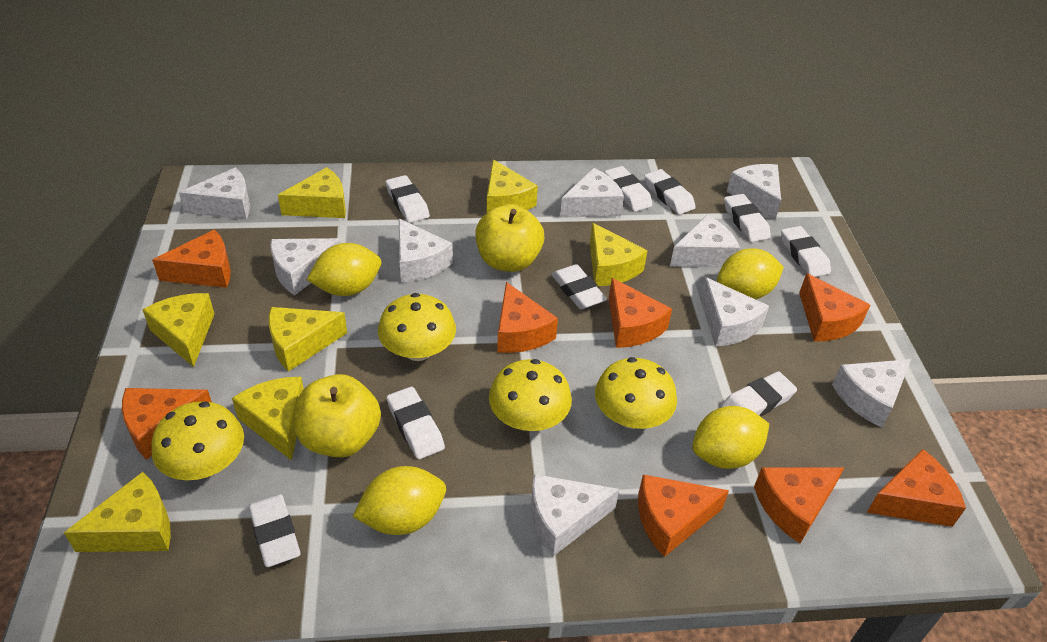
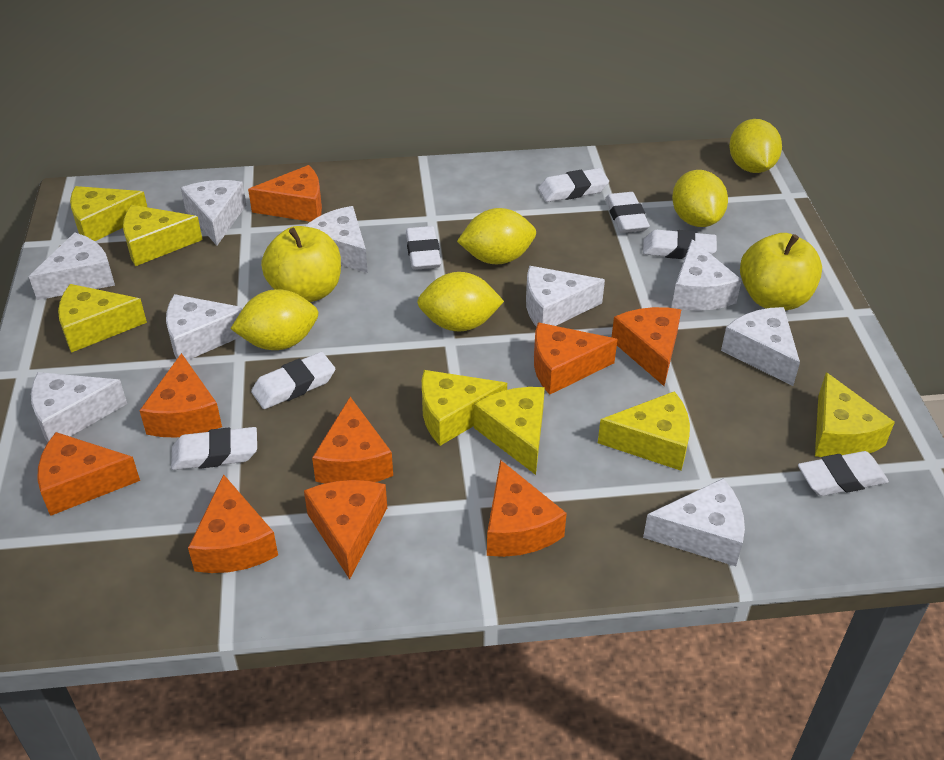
orange cheese: [122,388,212,460] [152,230,231,288] [497,282,558,353] [609,278,672,348] [638,475,729,557] [754,467,844,543] [799,273,870,342] [867,449,966,527] = 8 -> [38,432,140,516] [139,353,222,438] [188,474,278,573] [248,165,322,222] [304,480,387,579] [312,397,393,484] [487,460,567,557] [534,322,618,395] [612,307,681,386] = 9
white eraser: [249,494,301,567] [385,175,430,223] [387,387,445,459] [551,264,607,309] [605,166,652,212] [645,169,696,215] [721,372,797,417] [724,194,771,242] [781,226,831,277] = 9 -> [171,427,257,470] [251,352,335,409] [406,226,441,270] [538,168,609,202] [605,192,650,233] [643,230,717,259] [798,451,889,496] = 7
yellow lemon: [307,243,381,296] [352,466,446,535] [692,406,769,469] [717,248,784,300] = 4 -> [230,289,318,350] [417,272,504,332] [457,208,536,264] [672,170,728,227] [729,119,782,173] = 5
yellow mushroom: [151,402,244,480] [378,293,456,361] [489,359,572,431] [595,357,677,429] = 4 -> none = 0

